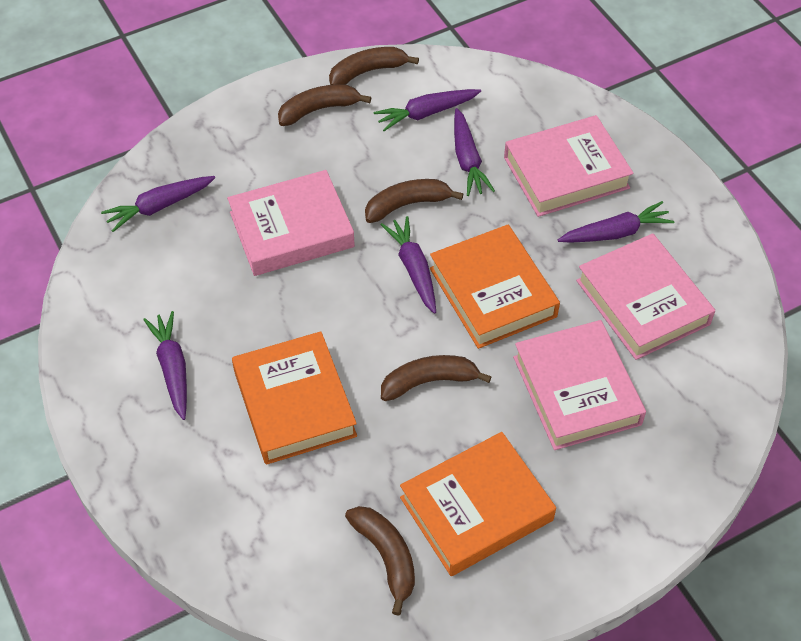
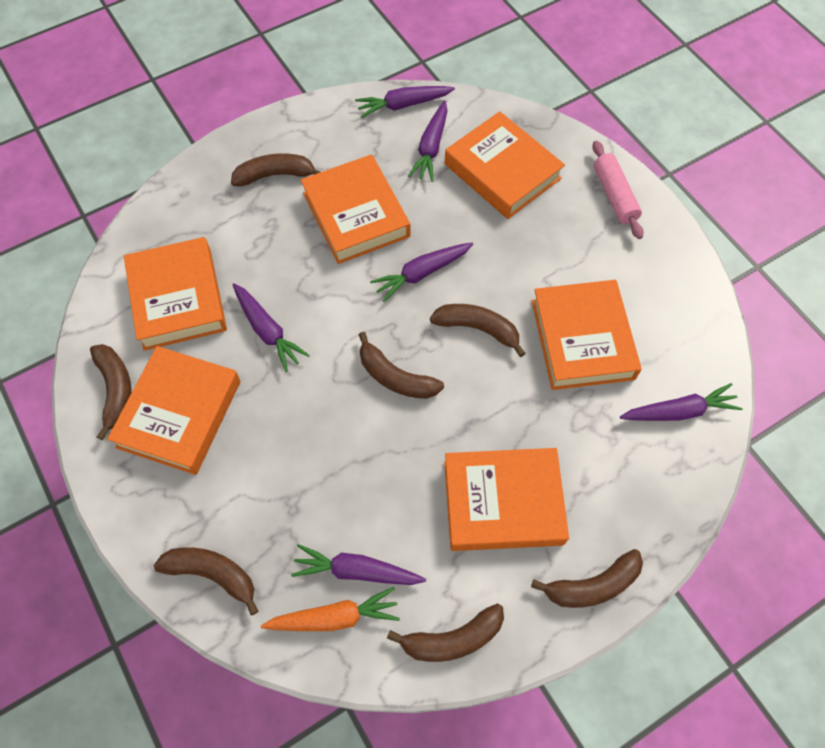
brown banana: [278,84,371,126] [329,47,419,85] [345,506,415,616] [365,179,463,223] [381,355,492,401] = 5 -> [90,344,132,440] [154,548,258,615] [231,153,320,186] [359,332,444,399] [387,604,504,662] [430,304,526,357] [531,549,643,608] = 7
orange book: [232,331,357,465] [400,432,556,576] [430,225,560,349] = 3 -> [107,346,240,475] [124,237,227,351] [301,154,410,264] [444,448,569,551] [445,111,565,219] [532,280,642,390] = 6
orange carrot: none = 0 -> [261,587,400,631] = 1
pink book: [227,170,355,276] [504,115,634,217] [513,320,646,450] [576,233,715,360] = 4 -> none = 0
pink rolling pin: none = 0 -> [592,141,644,239] = 1

